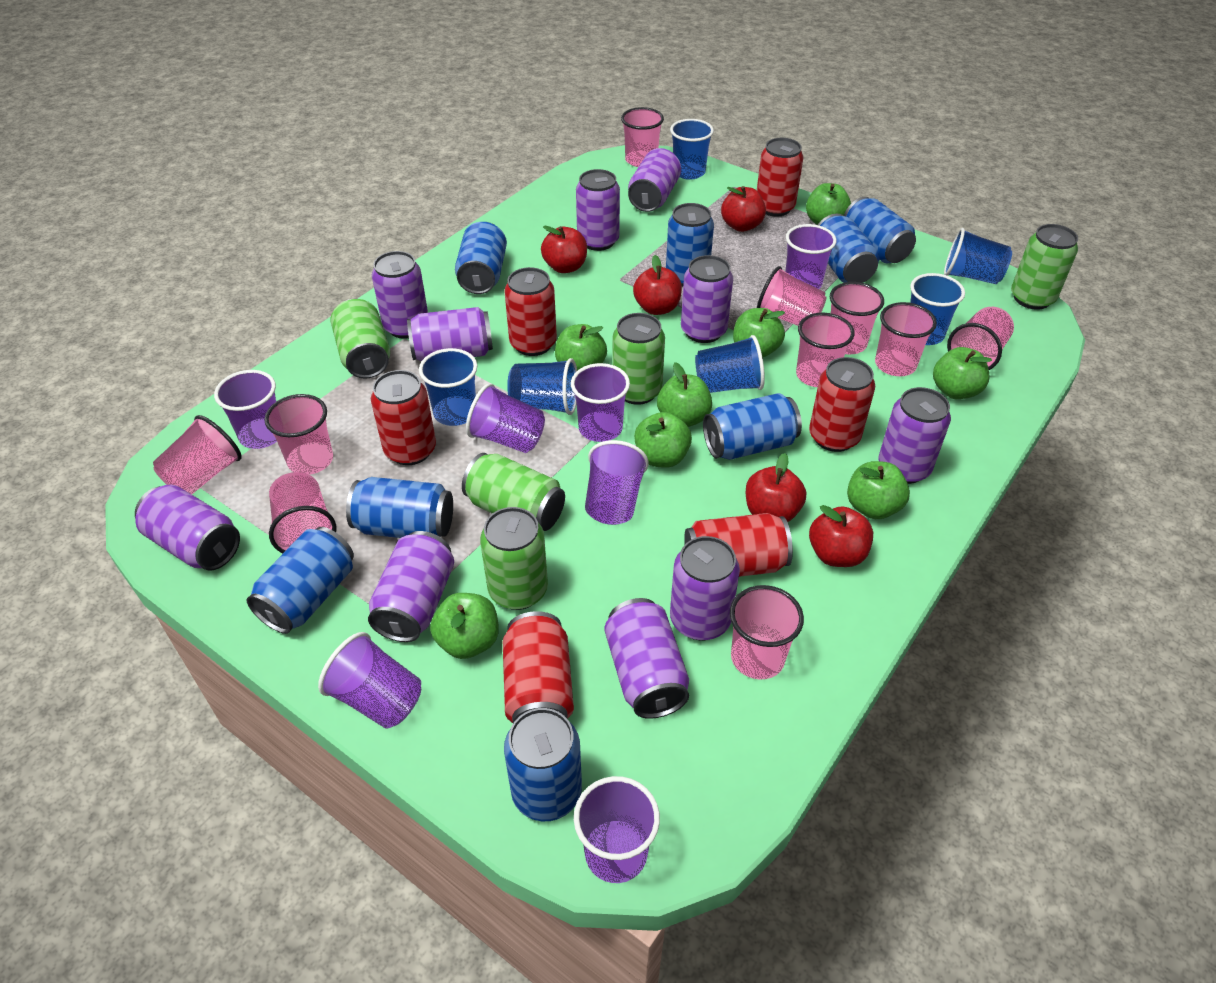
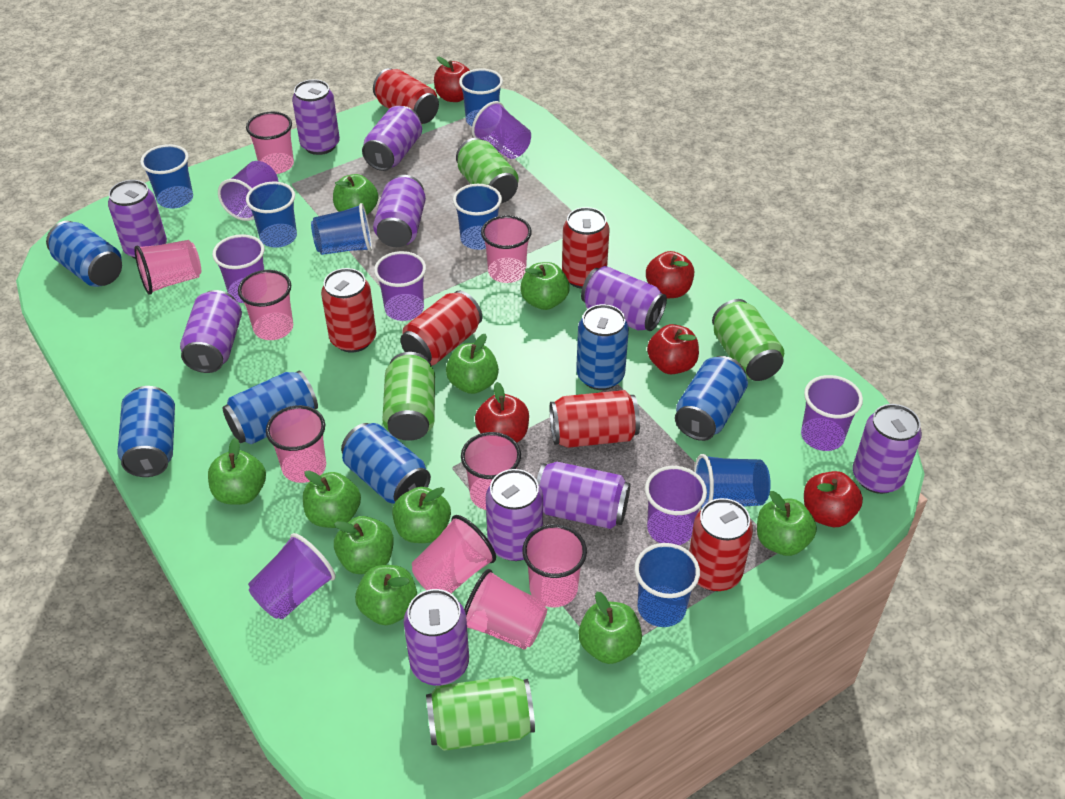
blue can: [246,527,354,634] [346,477,453,538] [455,222,507,294] [504,708,582,821] [666,203,714,286] [703,393,802,460] [818,214,879,283] [844,197,916,263] = 8 -> [46,221,122,287] [117,386,175,477] [223,371,318,444] [341,423,431,504] [576,304,629,390] [675,356,748,441] = 6
blue cup: [419,348,477,426] [507,358,577,415] [670,119,714,180] [695,335,765,393] [910,273,965,345] [944,228,1012,284] = 6 -> [140,144,193,209] [246,182,297,248] [311,203,372,255] [453,184,502,250] [459,69,503,126] [635,543,700,627] [694,454,771,510] = 7
green apple: [430,593,499,659] [555,324,607,371] [634,412,692,468] [657,362,712,427] [733,308,785,358] [806,183,851,225] [847,461,910,519] [933,347,992,399] = 8 -> [208,438,266,505] [303,470,361,528] [333,174,379,215] [334,516,393,574] [355,565,417,625] [392,487,451,543] [446,334,499,394] [520,262,570,310] [578,592,642,664] [757,491,817,556] = 10
green can: [331,299,390,379] [462,453,565,531] [480,507,548,610] [612,313,665,405] [1011,224,1078,310] = 5 -> [382,352,435,441] [426,676,535,751] [456,138,518,203] [712,299,784,381] = 4
pink cup: [153,415,242,494] [264,394,333,475] [269,472,336,553] [621,107,664,167] [730,585,804,680] [757,266,826,326] [796,313,855,387] [830,282,884,354] [875,302,937,376] [947,307,1014,370] = 10 -> [134,240,201,295] [238,270,293,340] [246,112,294,174] [266,405,326,483] [412,515,496,593] [461,432,521,510] [464,569,547,650] [481,215,532,283] [522,524,587,607] = 9

